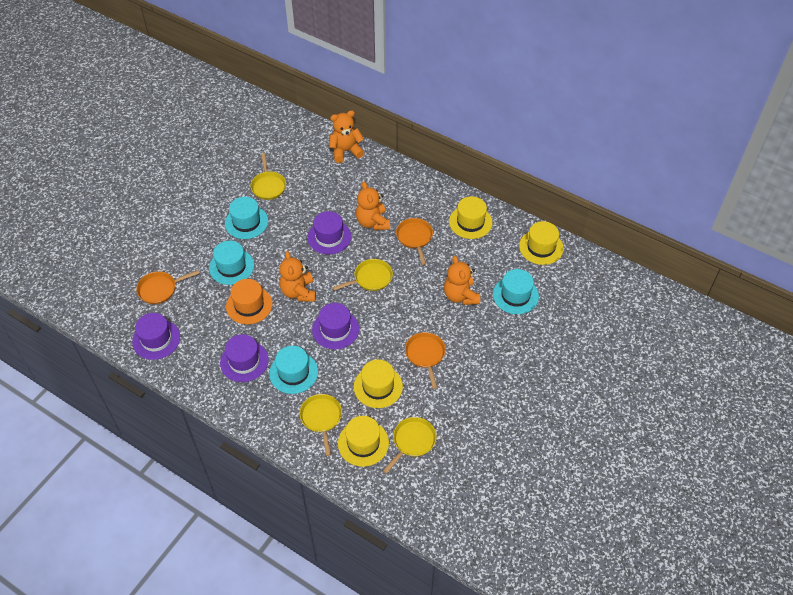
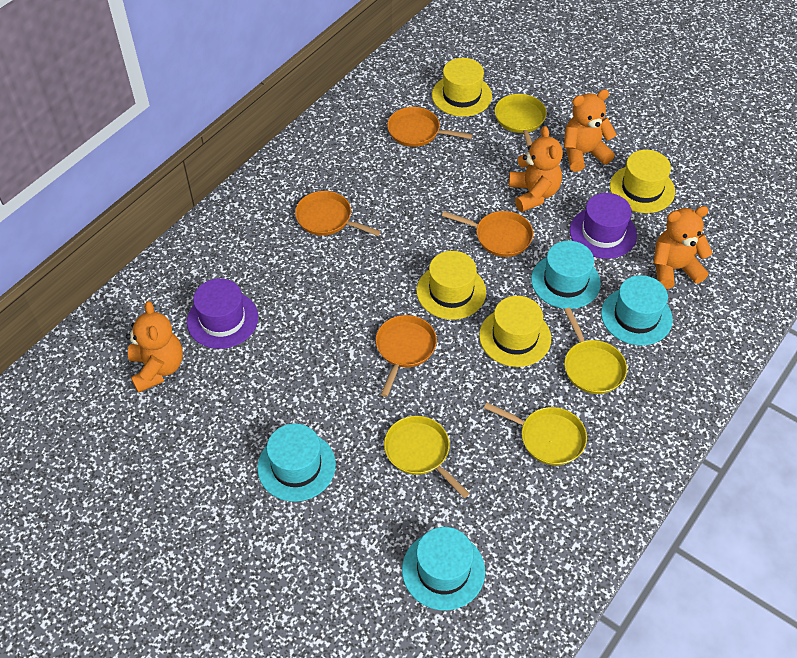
orange hat: [226,279,273,325] = 1 -> none = 0
orange pan: [136,270,200,304] [396,218,433,265] [405,332,446,389] = 3 -> [295,191,381,236] [376,315,437,397] [387,107,472,147] [442,211,533,257] = 4
purple hat: [132,313,180,360] [220,334,269,382] [307,211,351,254] [312,303,359,349] = 4 -> [187,278,258,349] [570,193,637,259] = 2

